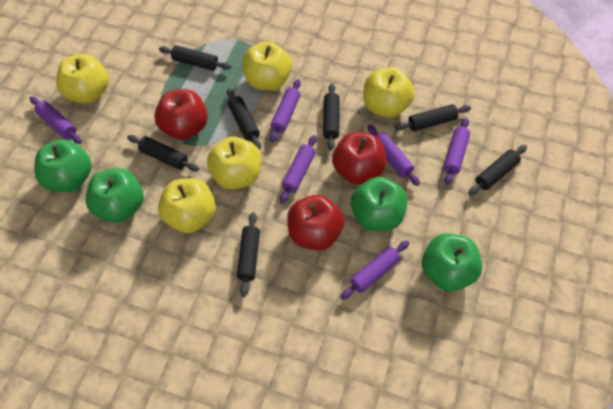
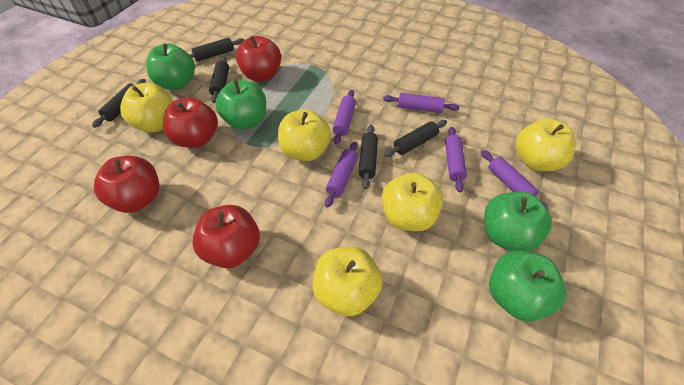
black rolling pin: [127,135,199,172] [159,45,231,71] [227,88,261,150] [237,212,260,297] [323,83,340,150] [395,104,471,131] [468,145,527,195] = 7 -> [92,79,146,128] [189,38,244,62] [209,56,229,103] [358,125,378,190] [384,120,447,157] = 5
purple rolling pin: [30,96,82,144] [270,79,301,143] [280,135,317,204] [340,240,409,300] [367,124,420,186] [443,117,470,185] = 6 -> [325,141,358,208] [332,90,356,144] [383,93,460,113] [445,127,467,193] [481,150,549,210] = 5
red apple: [154,89,208,140] [287,195,344,251] [332,132,387,184] = 3 -> [94,156,160,213] [163,97,218,148] [192,205,260,268] [236,36,281,82] = 4

